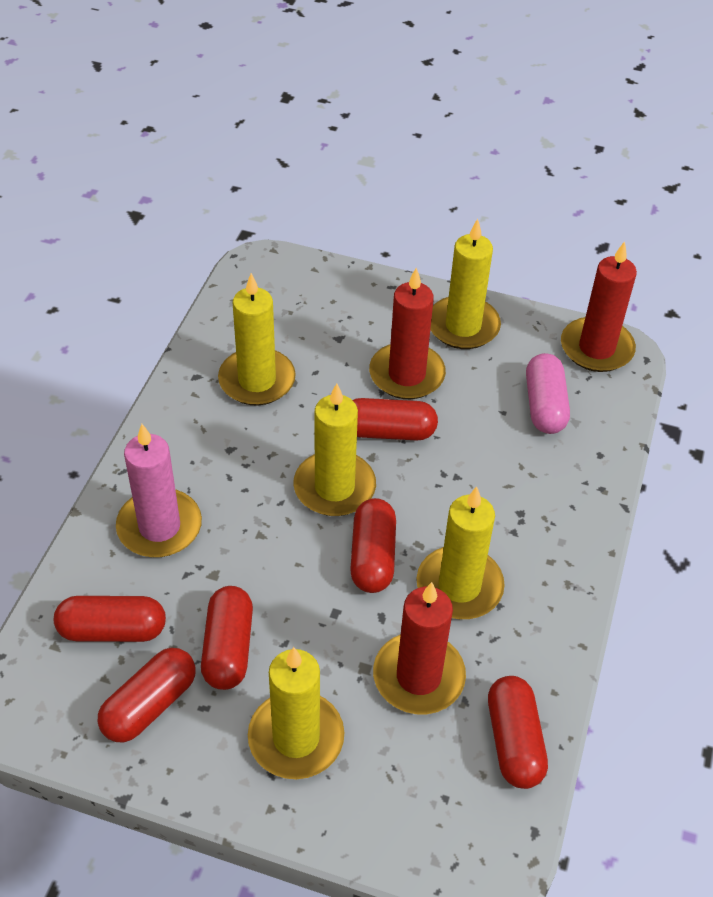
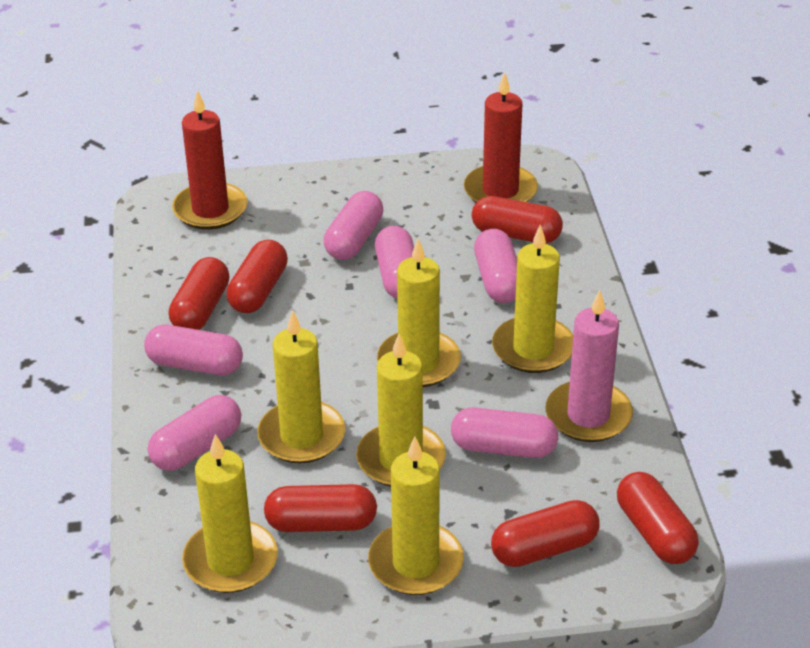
pink capsule: [526,353,570,434] = 1 -> [144,325,243,375] [148,395,241,471] [324,191,383,260] [375,226,414,299] [451,407,558,458] [474,229,517,303] = 6
red candle: [369,268,446,399] [373,582,466,714] [561,241,637,372] = 3 -> [172,90,247,230] [464,72,538,203] = 2
yellow candle: [218,273,296,406] [248,647,344,779] [293,383,376,516] [417,487,505,619] [430,219,501,349] = 5 -> [182,434,278,593] [257,310,345,464] [356,334,446,487] [368,436,464,595] [377,238,461,387] [492,224,573,373] = 6

